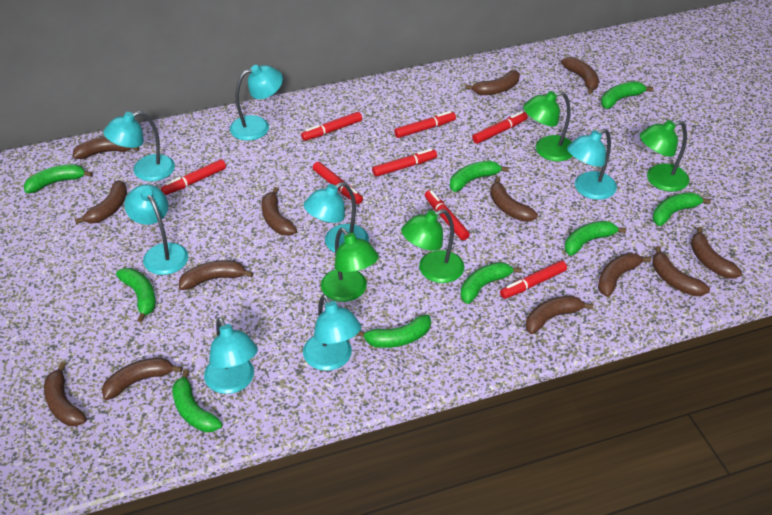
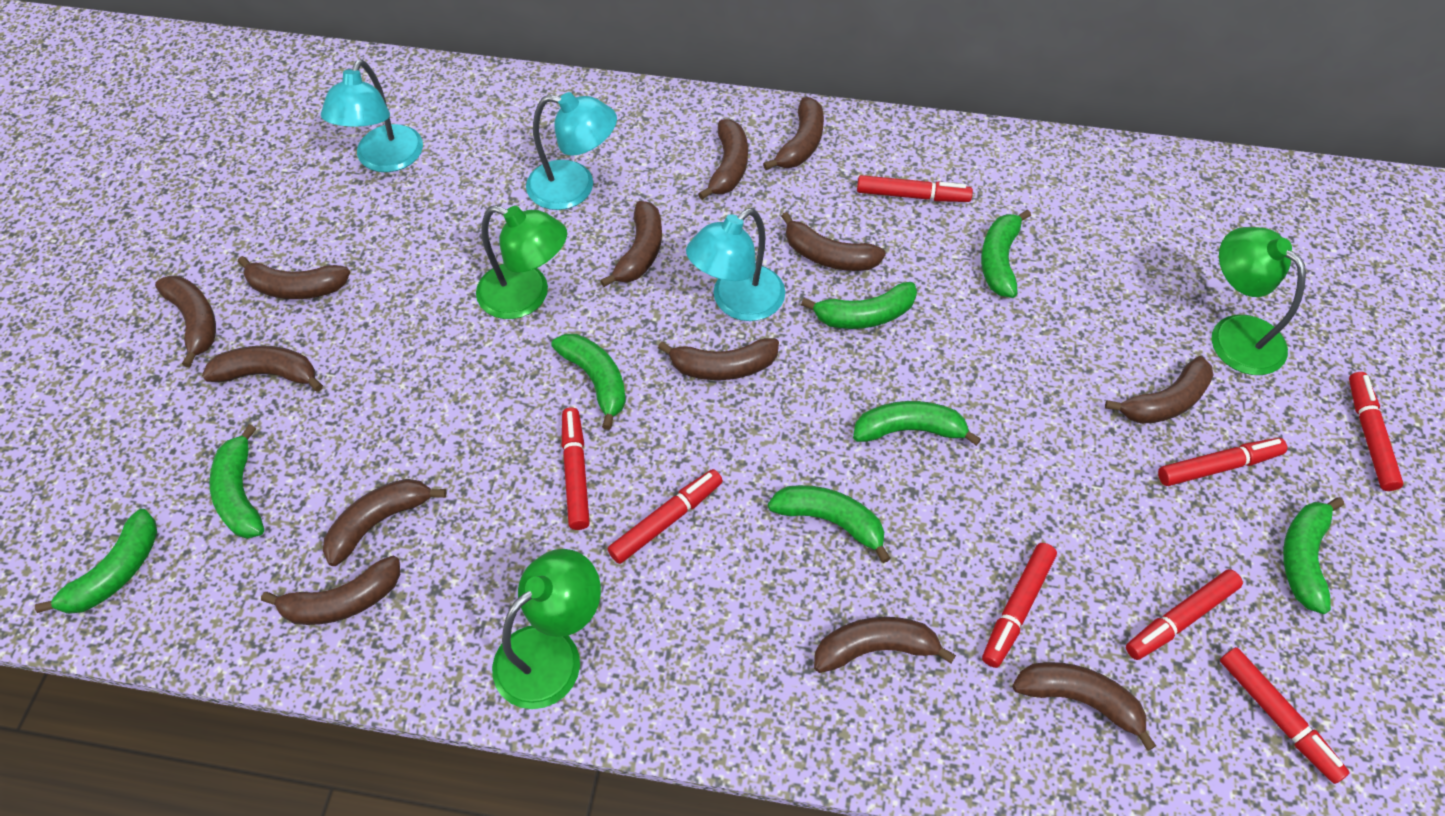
green banana: [24,164,93,193] [116,268,156,323] [172,369,222,432] [357,315,431,348] [450,161,509,192] [460,262,522,304] [565,221,626,256] [601,82,653,109] [652,192,711,226] = 9 -> [35,509,157,614] [209,424,264,539] [551,334,626,430] [768,485,891,563] [801,282,917,329] [853,401,981,446] [981,209,1031,298] [1283,497,1344,614] = 8
green lamp: [321,228,379,302] [401,209,464,283] [523,91,573,161] [640,120,689,192] = 4 -> [476,205,567,319] [492,549,601,709] [1212,227,1306,375] = 3
turquoise lamp: [104,111,175,181] [124,184,188,275] [204,317,258,394] [230,65,283,141] [303,294,361,371] [304,182,369,252] [567,129,617,200] = 7 -> [321,59,423,172] [526,92,617,210] [686,208,785,321] = 3

